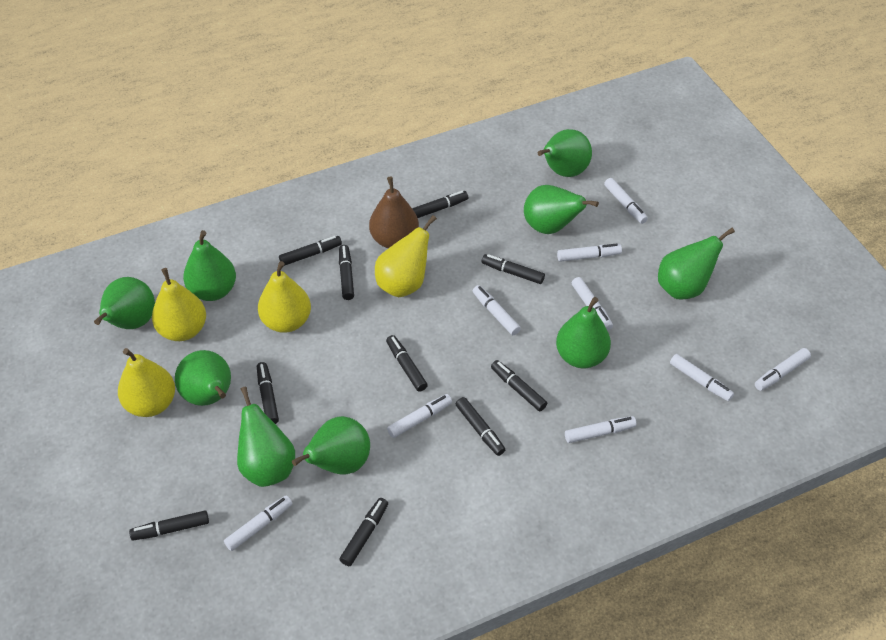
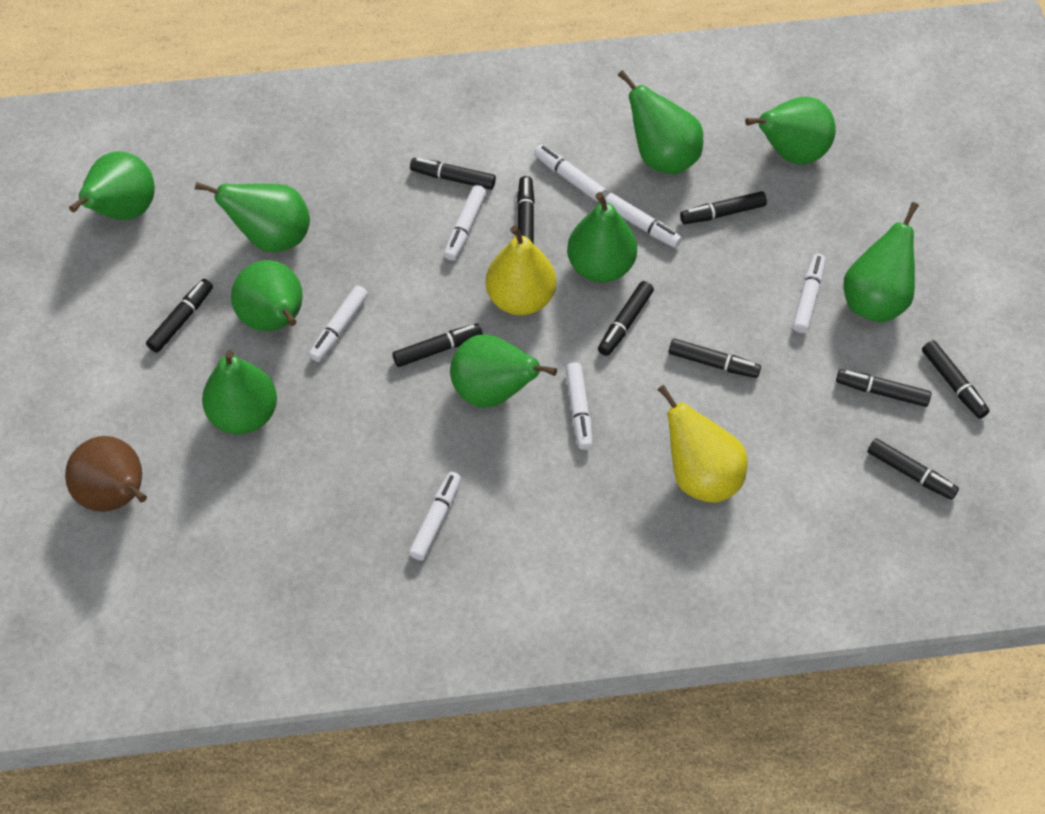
white marker: [224,495,292,551] [387,394,452,438] [473,285,521,335] [557,244,622,262] [565,416,636,443] [572,277,613,331] [604,178,648,224] [670,354,734,401] [755,348,811,391] = 9 -> [309,286,368,362] [409,472,461,561] [444,185,487,261] [534,145,607,202] [565,362,593,450] [605,193,682,248] [793,254,825,333] = 7
yellow pear: [118,348,175,417] [152,268,206,341] [258,261,311,333] [375,215,437,297] = 4 -> [486,225,556,315] [657,385,748,503] = 2

